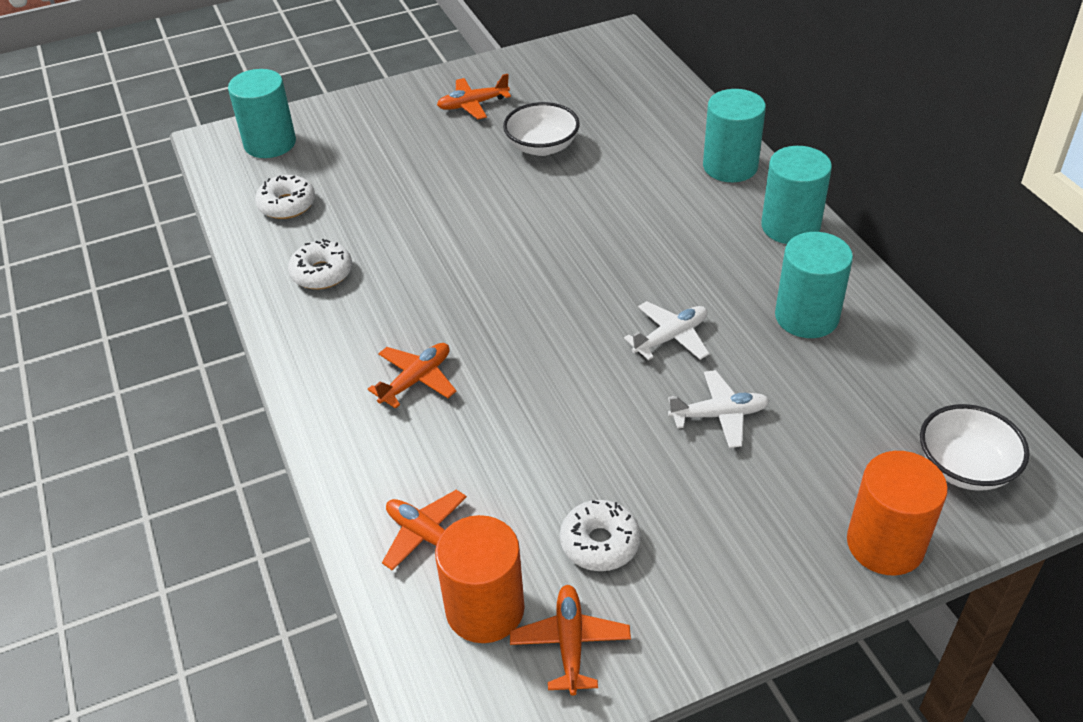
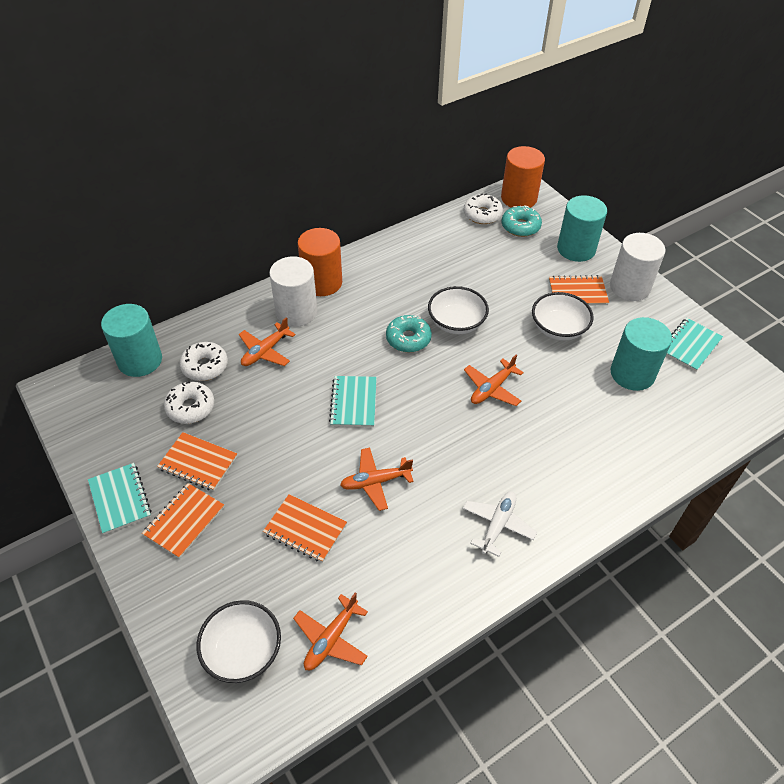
orange notebook: none = 0 -> [142,483,224,559] [157,432,237,491] [263,494,347,563] [549,275,609,305] = 4
turquoise cylinder: [228,69,296,158] [703,89,766,182] [761,146,832,244] [775,232,853,338] = 4 -> [101,304,162,377] [557,195,607,262] [610,317,672,391] = 3
turquoise donut: none = 0 -> [386,315,432,352] [502,205,542,237] = 2
turquoise notebook: none = 0 -> [88,463,151,535] [329,376,377,427] [666,318,723,372] = 3
white bowl: [503,102,580,156] [920,404,1030,491] = 2 -> [197,600,281,683] [428,286,489,334] [532,292,594,341] = 3
white cylinder: none = 0 -> [269,256,317,327] [610,233,665,301] = 2
white plane: [624,301,709,360] [668,370,770,448] = 2 -> [463,491,537,557] = 1

